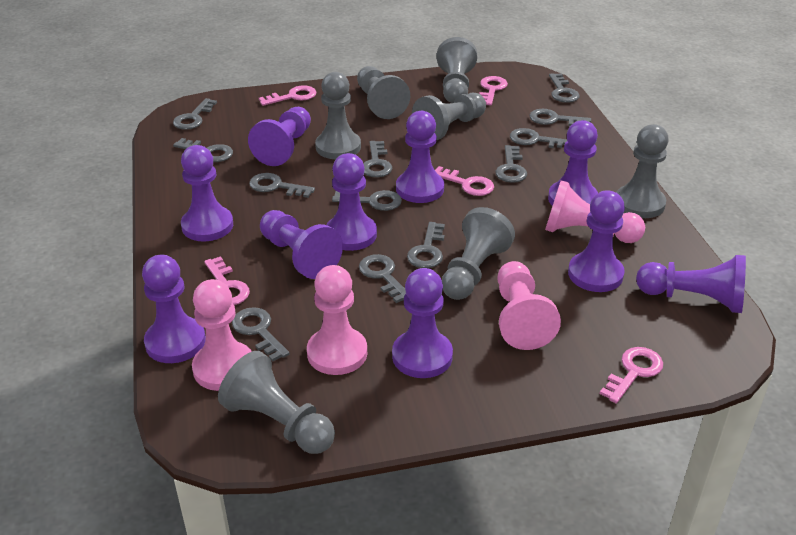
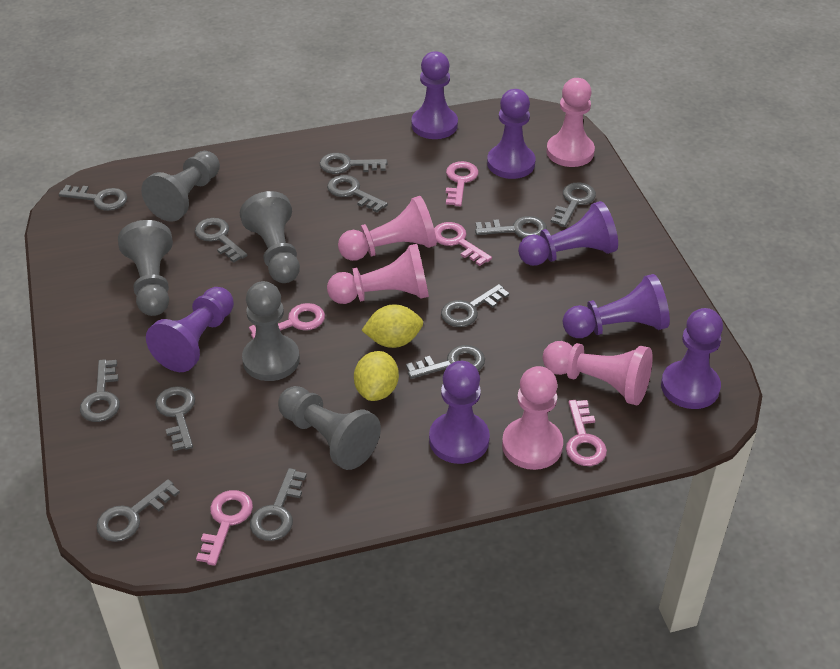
grey pawn: [218,351,335,454] [315,72,361,159] [357,66,410,119] [412,93,486,140] [437,37,477,103] [442,207,515,300] [616,124,669,218] = 7 -> [118,220,173,316] [141,151,220,222] [240,191,300,283] [242,281,300,381] [278,386,381,470] = 5
pink pawn: [192,279,252,391] [307,265,367,375] [497,261,561,350] [545,180,645,243] = 4 -> [327,244,429,304] [338,196,437,261] [502,366,563,470] [543,341,653,405] [546,78,595,167] = 5
purple pawn: [142,255,206,363] [181,145,233,241] [248,107,311,166] [260,210,343,279] [326,153,377,251] [392,268,453,378] [396,111,444,203] [548,120,598,206] [568,190,625,292] [636,255,746,313] = 10 -> [146,287,234,372] [411,51,458,139] [429,361,490,464] [487,89,535,179] [518,201,618,266] [563,274,670,338] [661,308,723,409] = 7
yellow lemon: none = 0 -> [354,351,399,401] [362,304,423,348] = 2

